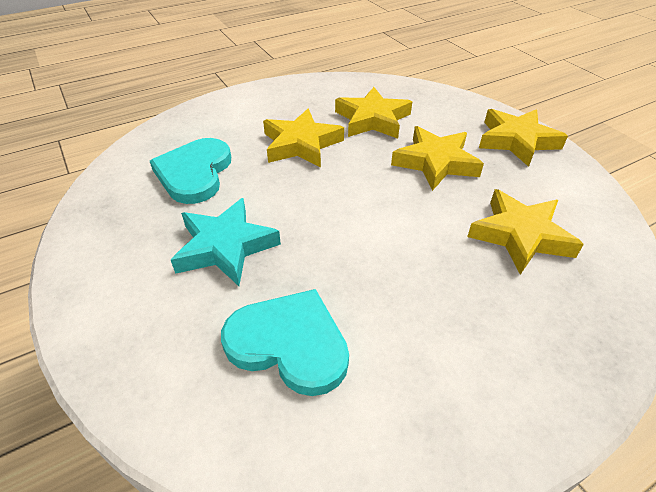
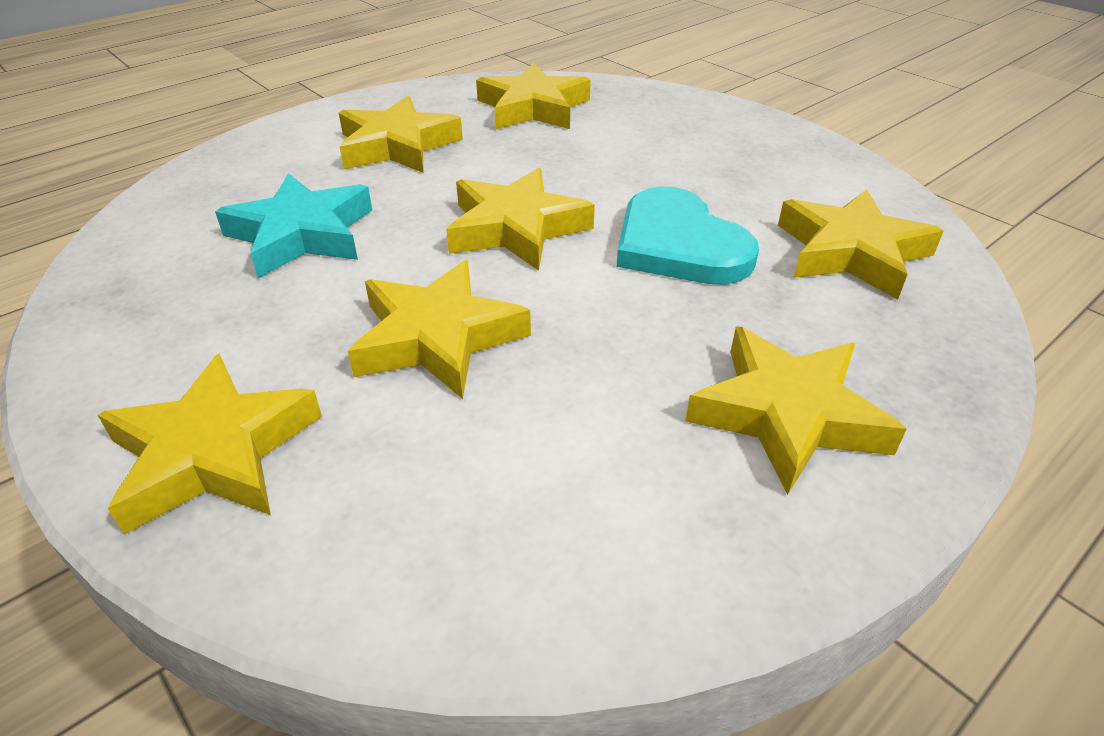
turquoise heart: [150,138,231,204] [221,289,349,396] = 2 -> [617,187,759,285] = 1
yellow star: [263,109,344,168] [335,87,412,139] [391,126,484,191] [467,189,584,275] [479,109,568,167] = 5 -> [98,354,322,535] [339,96,463,173] [348,260,531,399] [446,168,595,271] [476,63,591,129] [685,326,906,495] [778,189,943,300] = 7

